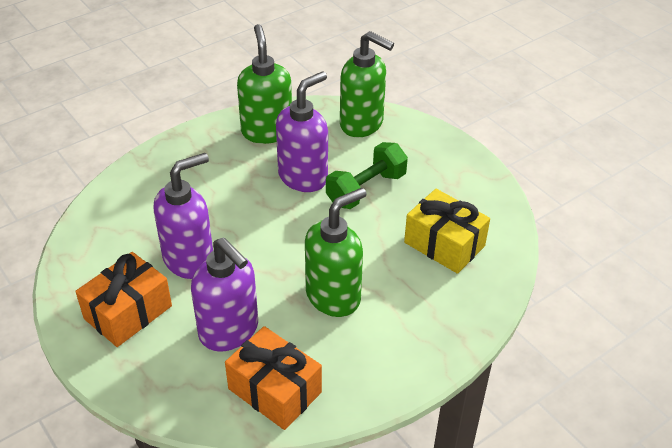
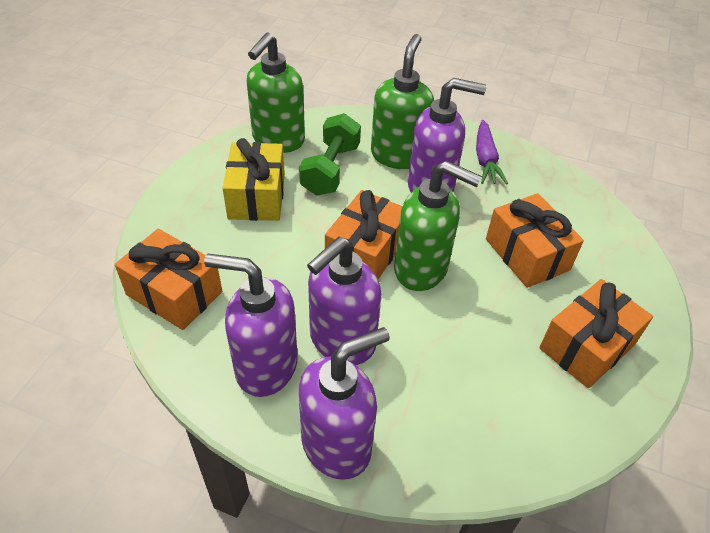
orange gift: [75,252,172,347] [225,326,322,430] = 2 -> [115,229,222,330] [325,190,403,279] [486,193,584,288] [539,279,653,388] = 4
purple carrot: none = 0 -> [476,120,508,185] = 1
purple soap dispenser: [154,153,213,279] [191,237,258,352] [276,71,328,192] = 3 -> [204,254,298,397] [299,327,390,480] [307,237,381,365] [408,78,487,192] = 4

